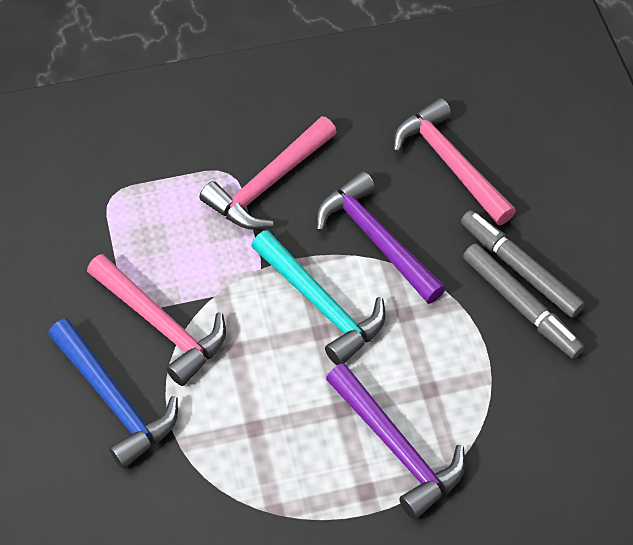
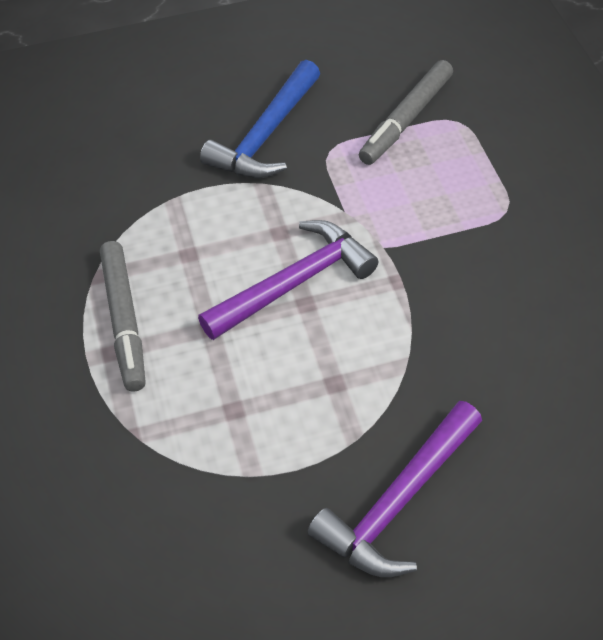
pink hammer: [87,254,226,386] [199,116,337,229] [393,98,516,225] = 3 -> none = 0
turquoise hammer: [251,230,385,365] = 1 -> none = 0

